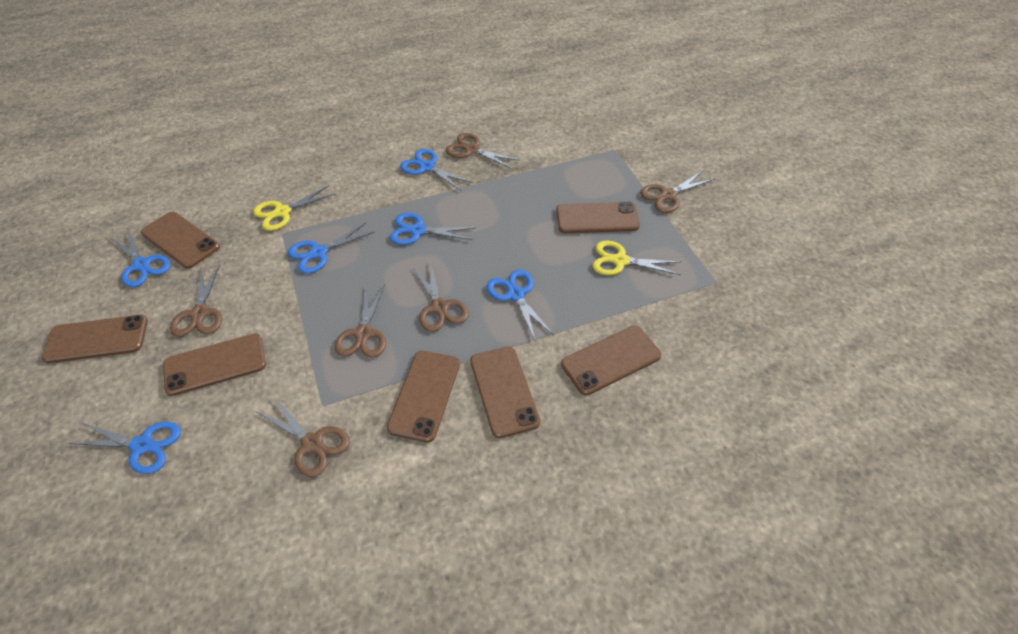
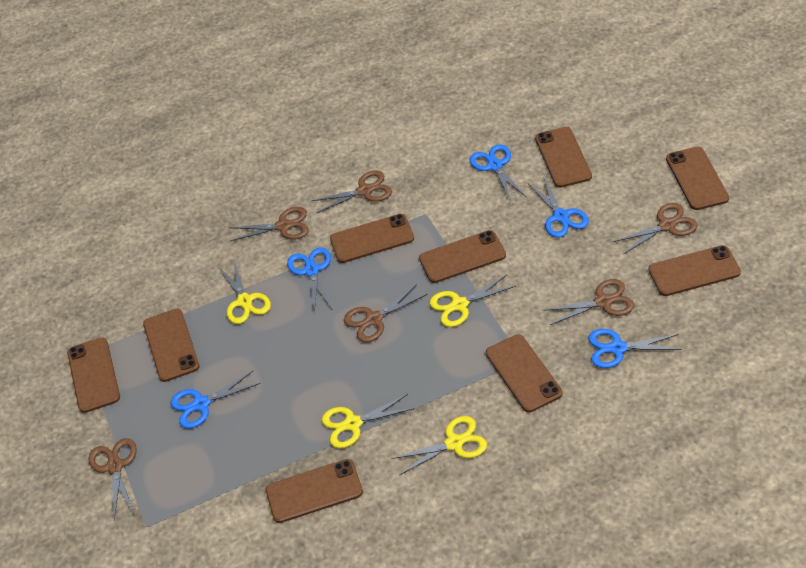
blue scissors: [68,421,181,474] [110,229,170,287] [288,223,374,274] [390,213,474,245] [400,149,473,191] [487,270,554,342] = 6 -> [171,371,260,429] [287,247,332,313] [470,144,526,203] [528,176,589,238] [588,329,682,368] = 5
brown phone: [42,315,148,363] [141,212,220,269] [163,333,266,396] [387,351,460,443] [470,347,540,438] [556,202,640,233] [561,325,662,395] = 7 -> [67,337,120,413] [143,309,200,382] [266,459,363,523] [330,214,414,263] [419,230,506,283] [486,334,562,412] [535,127,592,188] [648,245,741,296] [666,147,729,210] = 9
yellow scissors: [253,185,336,231] [593,241,681,275] = 2 -> [218,260,271,324] [322,394,415,448] [391,416,487,475] [430,275,516,327] = 4

